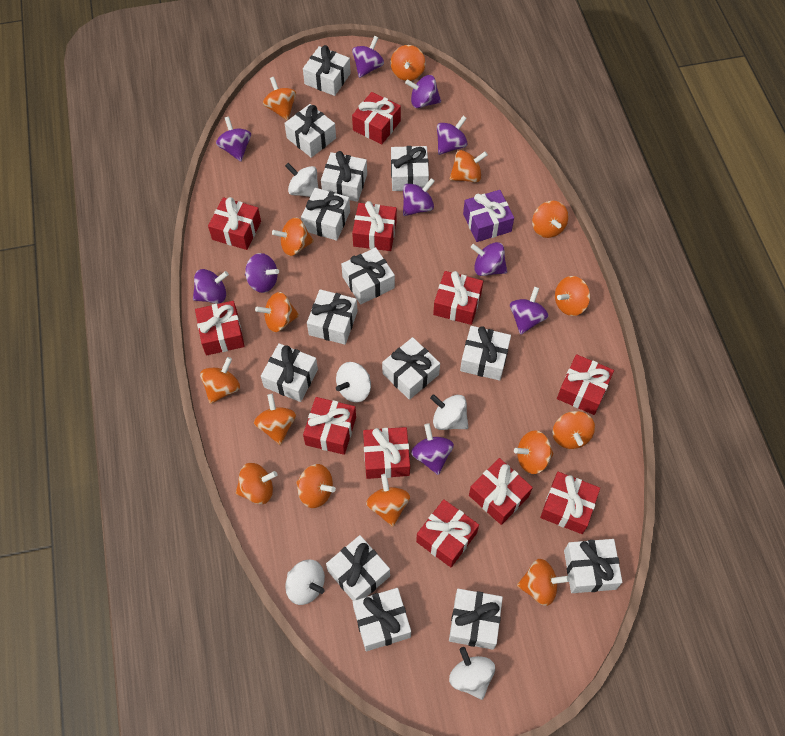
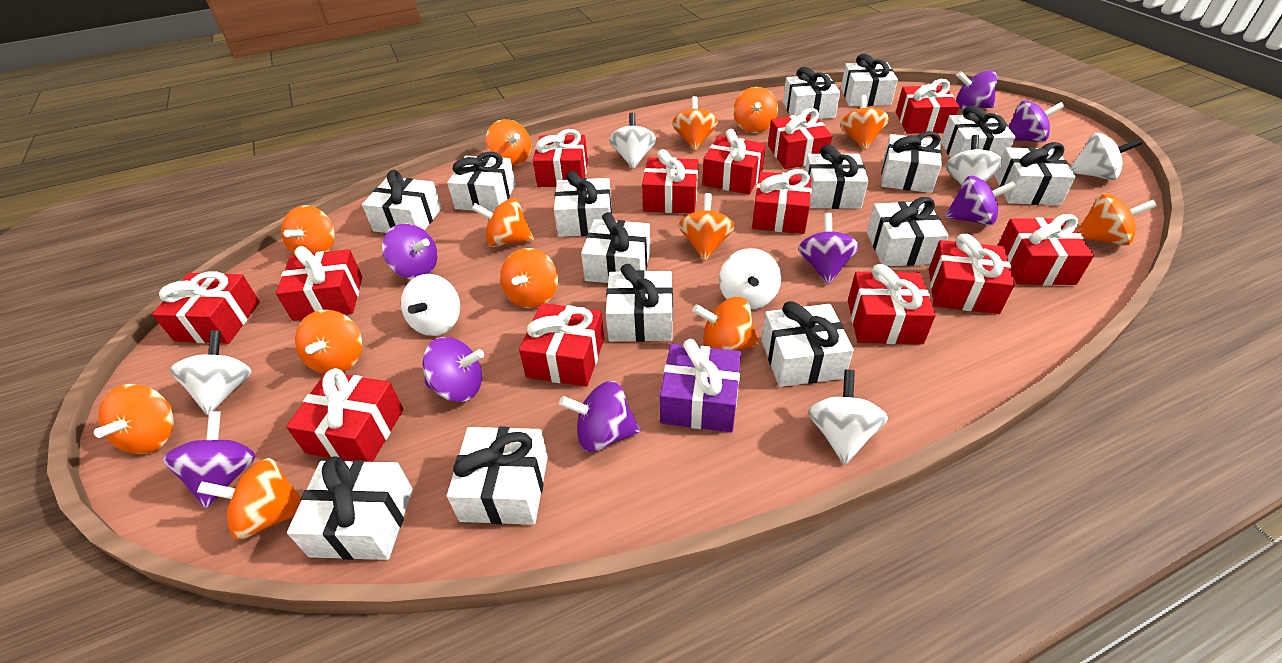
orange spinning top: [200,357,240,404] [236,463,277,504] [254,394,296,445] [255,292,299,332] [263,77,296,120] [272,218,314,256] [296,464,336,508] [366,474,410,527] [391,45,425,81] [449,150,488,182] [514,430,554,474] [517,559,570,606] [532,201,568,238] [553,411,595,449] [555,276,590,316] = 15 -> [94,384,174,454] [197,458,301,540] [281,205,335,255] [295,310,362,374] [472,198,534,247] [486,119,531,166] [500,248,558,308] [672,96,718,151] [679,193,735,261] [692,296,759,351] [733,87,778,133] [840,95,889,150] [1077,193,1157,246] = 13
purple spinning top: [193,269,229,304] [216,117,251,162] [245,253,279,293] [352,36,384,78] [403,178,435,216] [405,75,441,108] [411,423,454,475] [437,116,468,155] [471,242,507,276] [510,287,548,335] = 10 -> [163,412,255,509] [382,224,437,279] [422,337,484,402] [559,381,640,452] [798,213,859,285] [945,175,1016,225] [956,70,997,109] [1008,100,1064,143] = 8
red gift: [195,301,245,355] [208,197,261,250] [303,397,356,455] [352,92,401,144] [352,201,397,251] [363,427,410,479] [416,499,479,567] [433,271,483,325] [469,458,533,525] [540,472,600,534] [557,354,614,415] = 11 -> [152,271,260,344] [276,246,362,321] [286,368,404,462] [519,303,604,387] [533,129,588,187] [642,149,699,214] [702,129,766,195] [752,169,812,234] [768,108,832,169] [848,264,936,344] [896,79,959,134] [929,234,1015,314] [998,214,1094,285] = 13
white gift: [261,343,318,402] [285,104,336,158] [301,188,350,241] [303,45,351,96] [307,289,358,345] [321,151,367,202] [326,535,390,601] [341,247,395,305] [353,588,411,651] [382,337,440,400] [391,146,429,191] [449,589,503,650] [460,326,511,381] [564,539,622,593] = 14 -> [287,456,413,560] [362,170,442,233] [447,152,516,212] [447,427,548,525] [554,171,612,237] [581,212,651,283] [606,264,673,342] [762,301,854,387] [783,67,840,119] [805,145,869,209] [841,54,898,106] [867,197,949,266] [881,131,942,193] [941,105,1016,158] [994,142,1076,205] = 15
white spinning top: [285,163,318,197] [285,560,325,605] [336,362,371,402] [430,394,468,430] [449,647,495,700] = 5 -> [170,330,252,415] [401,274,460,336] [609,113,656,169] [719,248,781,310] [808,370,888,464] [945,135,1003,185] [1070,133,1142,180] = 7

